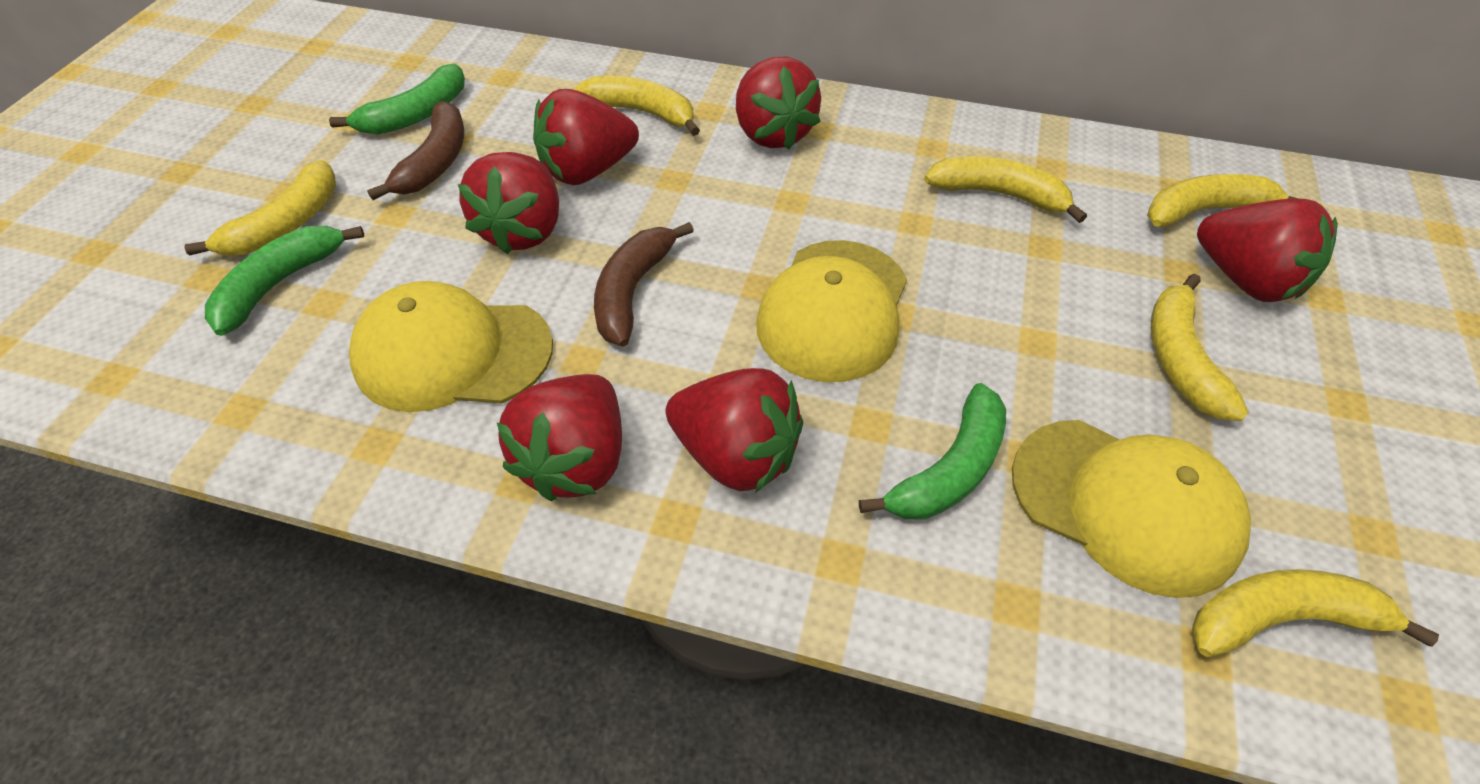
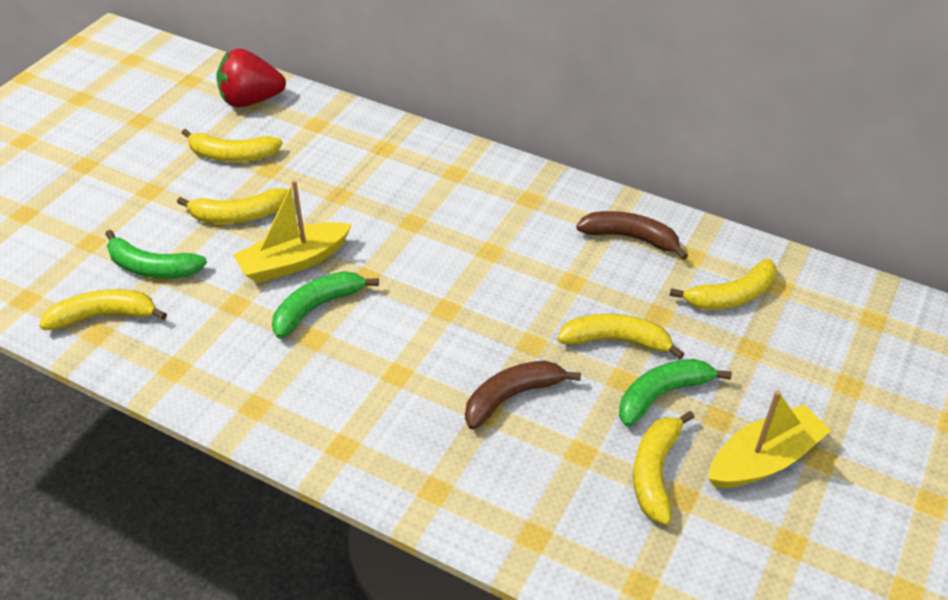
red strawberry: [458,152,559,254] [497,374,622,501] [533,89,639,185] [666,368,803,493] [736,57,821,150] [1197,198,1338,302] = 6 -> [216,48,286,108] = 1
yellow boat: none = 0 -> [233,180,352,283] [708,390,831,488] = 2
yellow cap: [349,281,553,412] [756,240,907,382] [1012,420,1251,598] = 3 -> none = 0

